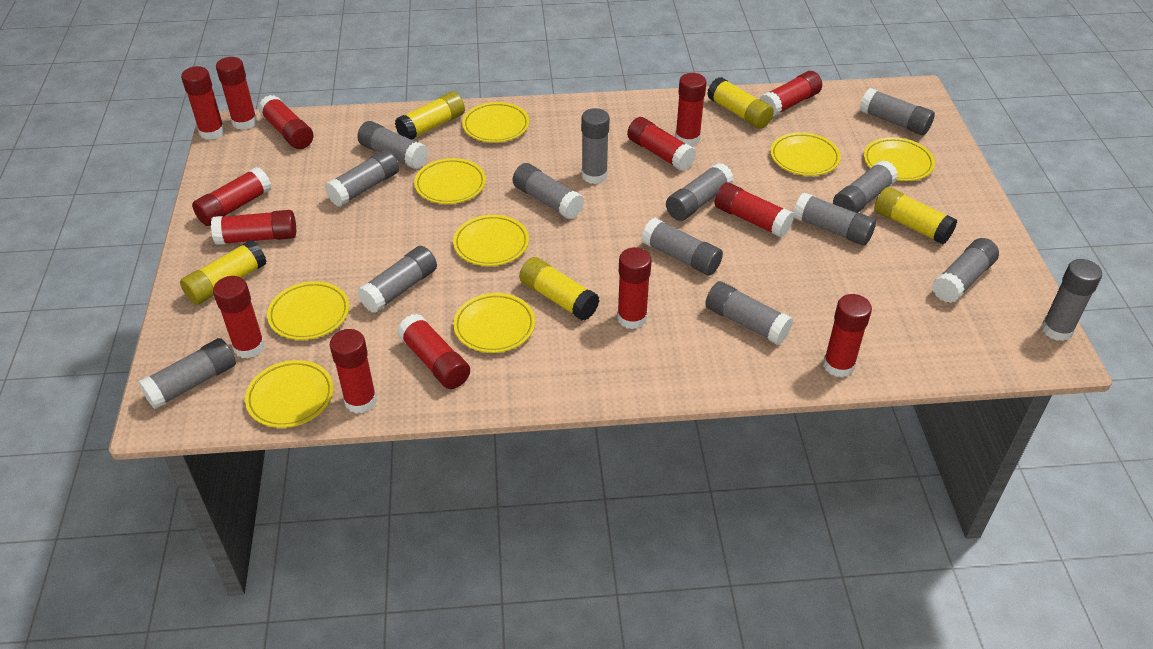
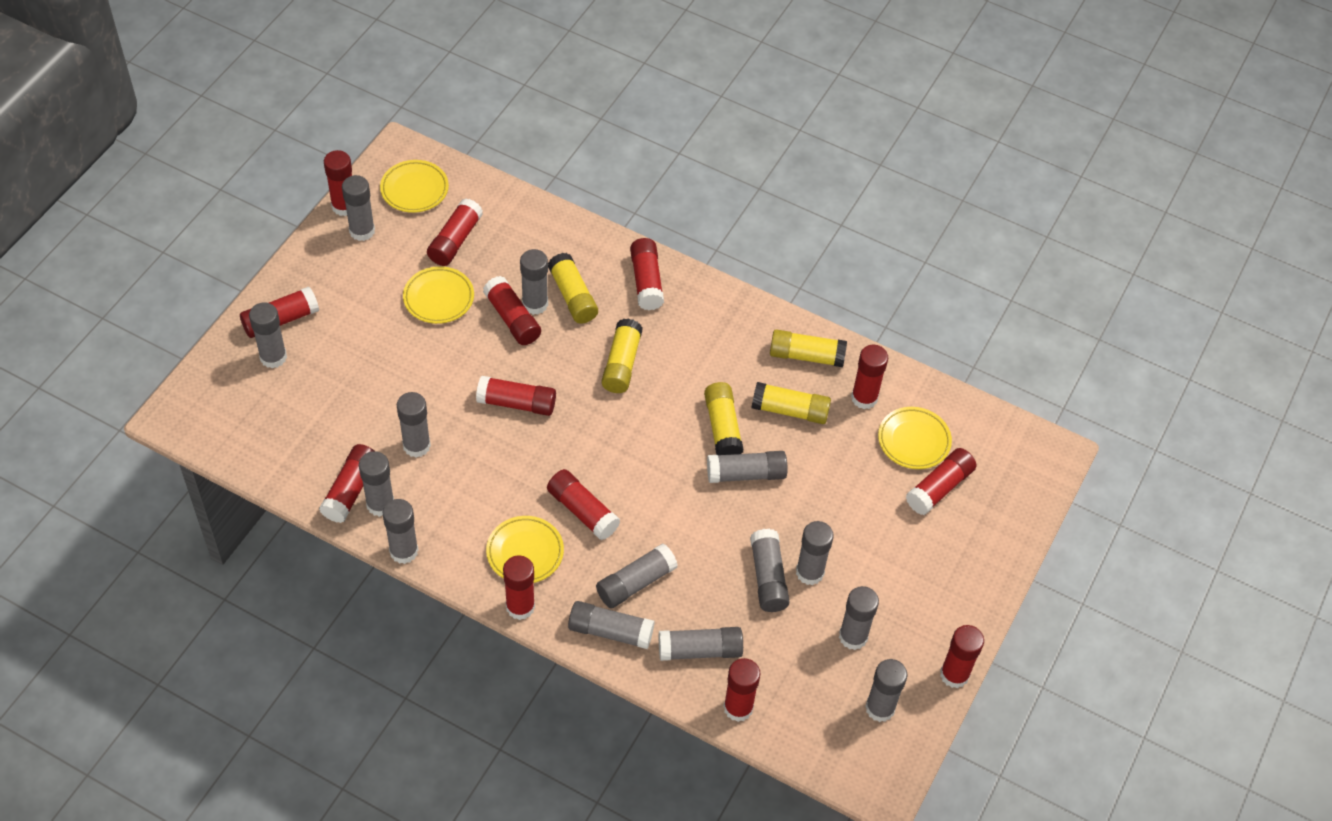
red glue stick: [181,66,225,140] [192,167,272,226] [211,210,296,245] [213,276,265,359] [216,57,257,130] [258,95,314,149] [330,329,377,413] [397,314,470,389] [617,247,652,329] [627,117,696,171] [675,73,707,146] [715,182,794,238] [760,71,822,117] [823,294,872,377] = 14 -> [240,286,319,338] [319,444,374,523] [324,150,352,216] [427,198,483,266] [476,376,556,416] [483,276,541,345] [503,555,535,620] [547,469,620,540] [630,238,664,310] [724,658,760,722] [851,345,888,409] [906,448,976,515] [940,625,984,688] = 13
yellow plate: [245,360,334,428] [267,281,349,340] [414,158,486,204] [453,215,529,266] [453,293,535,353] [462,102,529,143] [770,132,841,176] [864,137,935,181] = 8 -> [380,160,449,213] [403,266,474,324] [486,516,564,583] [878,407,952,469] = 4

